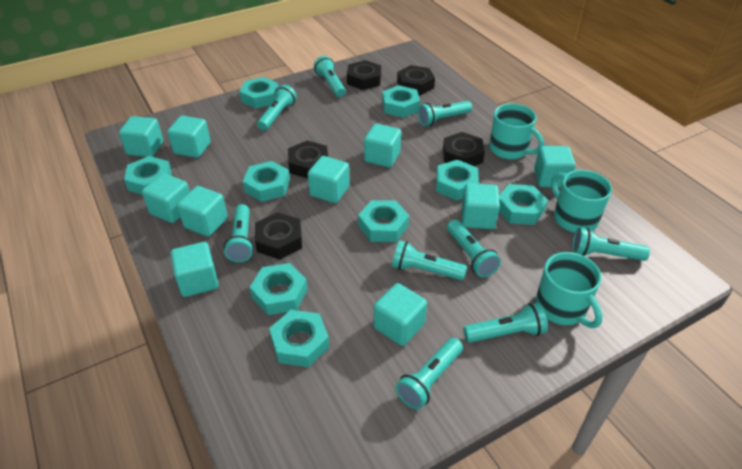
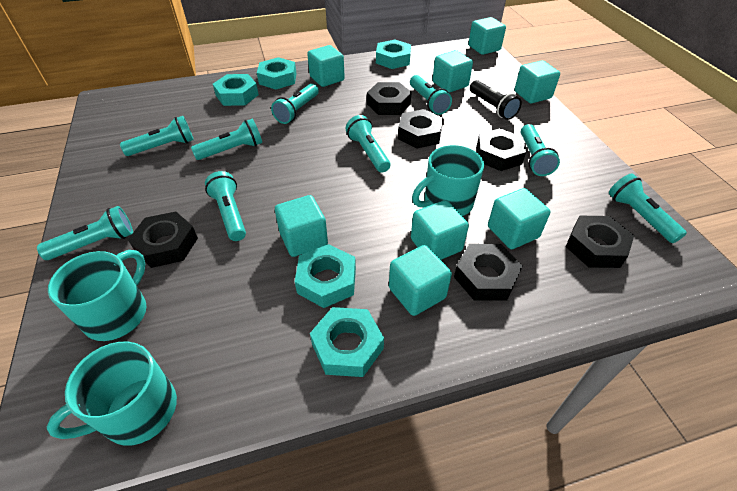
black flashlight: none = 0 -> [470,80,522,120] = 1
black nut: [255,212,302,260] [288,141,328,179] [347,60,381,90] [397,65,435,95] [443,132,485,166] = 5 -> [128,212,198,268] [367,82,412,115] [398,109,443,148] [454,244,523,301] [476,128,526,171] [566,216,634,268] = 6
turquoise cube: [119,116,163,157] [142,173,190,223] [167,116,211,158] [171,242,218,297] [177,186,228,237] [308,156,350,203] [364,124,401,168] [374,283,427,346] [462,183,500,229] [534,146,576,188] = 10 -> [275,195,328,257] [307,45,345,87] [389,245,452,316] [411,200,469,260] [432,50,473,93] [468,17,506,55] [488,188,550,249] [514,60,560,104] = 8
turquoise nut: [124,156,172,195] [239,77,279,109] [243,161,290,202] [250,263,308,315] [269,310,329,367] [358,200,409,242] [382,85,420,118] [436,160,479,201] [499,184,548,225] = 9 -> [213,74,259,106] [257,57,297,90] [295,244,356,308] [310,307,384,377] [376,40,411,69] = 5

